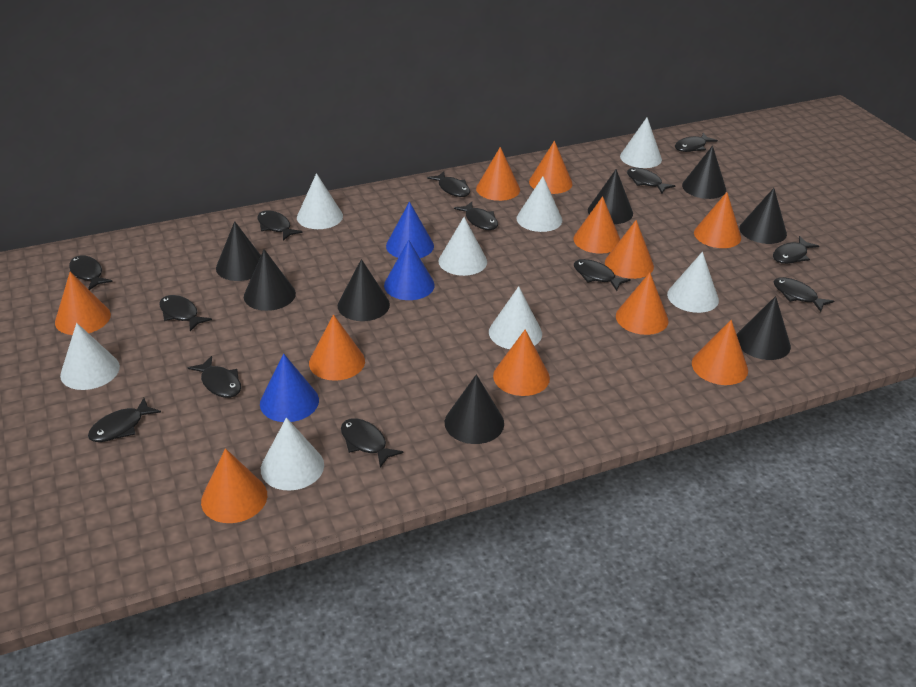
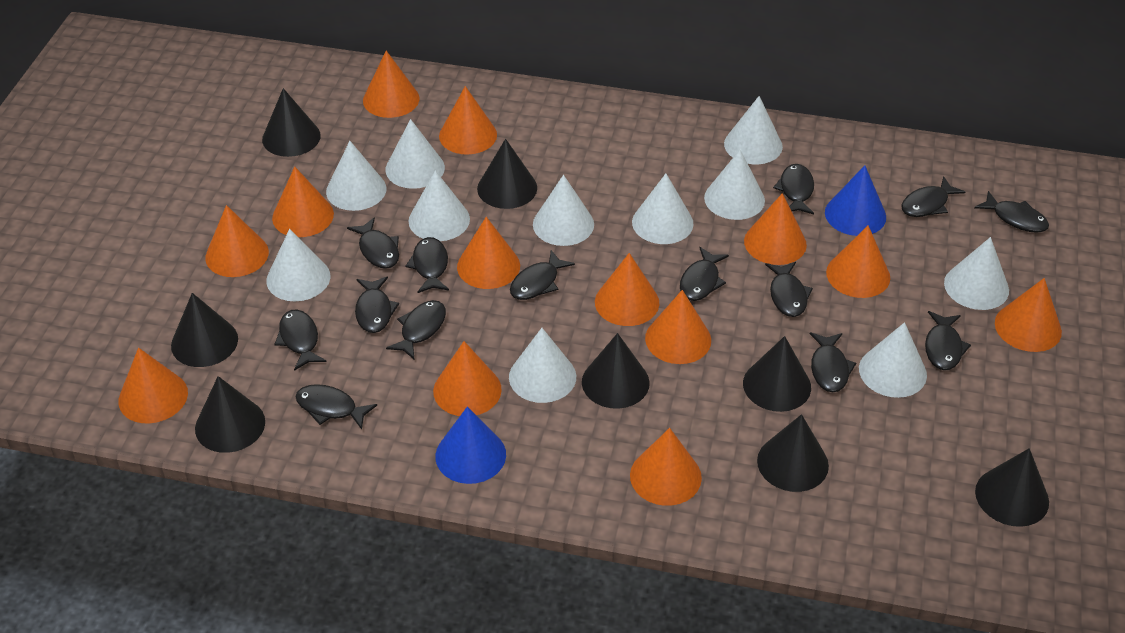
black fish: [69,255,113,290] [88,398,161,442] [159,295,212,331] [188,356,241,398] [257,210,303,241] [341,418,403,468] [427,171,470,197] [454,202,498,230] [574,259,631,291] [627,168,675,193] [675,133,718,152] [773,236,819,264] [774,277,834,312] = 13 -> [274,309,327,371] [295,384,377,430] [347,217,399,269] [355,276,399,333] [386,300,446,359] [406,237,449,293] [510,250,575,300] [680,247,729,301] [765,262,813,317] [773,164,814,214] [810,332,856,392] [901,176,965,217] [925,311,971,370] [974,191,1049,233] = 14
blue cone: [260,354,319,422] [384,240,435,300] [386,201,434,258] = 3 -> [435,406,506,484] [825,165,886,236] = 2
orange cone: [55,272,111,335] [201,448,267,523] [309,314,365,381] [476,147,520,201] [493,329,550,396] [529,141,573,194] [573,196,620,254] [605,220,654,279] [616,272,669,335] [692,320,748,385] [694,192,741,248] = 11 -> [119,348,188,423] [205,205,269,277] [272,166,334,237] [363,51,419,118] [433,341,502,416] [439,86,497,155] [457,217,520,289] [595,253,659,326] [630,428,702,506] [645,290,711,364] [744,193,807,265] [826,226,890,298] [995,278,1062,352] = 13
white cone: [60,323,120,390] [261,418,324,490] [297,173,343,229] [438,217,487,276] [489,286,542,349] [517,176,562,232] [620,118,662,168] [667,252,719,313] = 8 -> [266,229,330,301] [326,141,386,211] [386,119,445,189] [408,170,470,241] [509,328,576,403] [533,175,594,246] [632,174,694,244] [704,150,765,220] [724,96,783,164] [859,322,927,398] [944,237,1009,310] = 11

